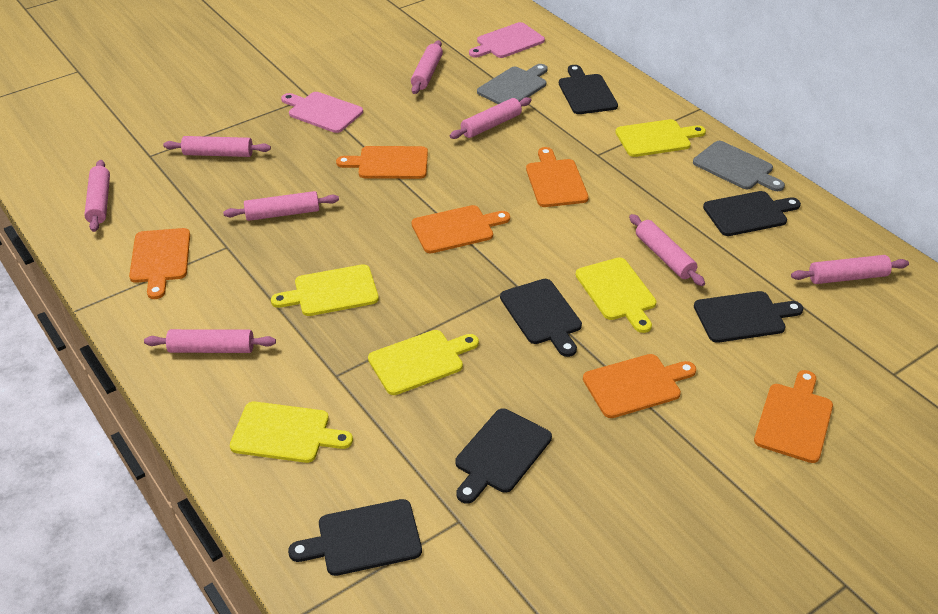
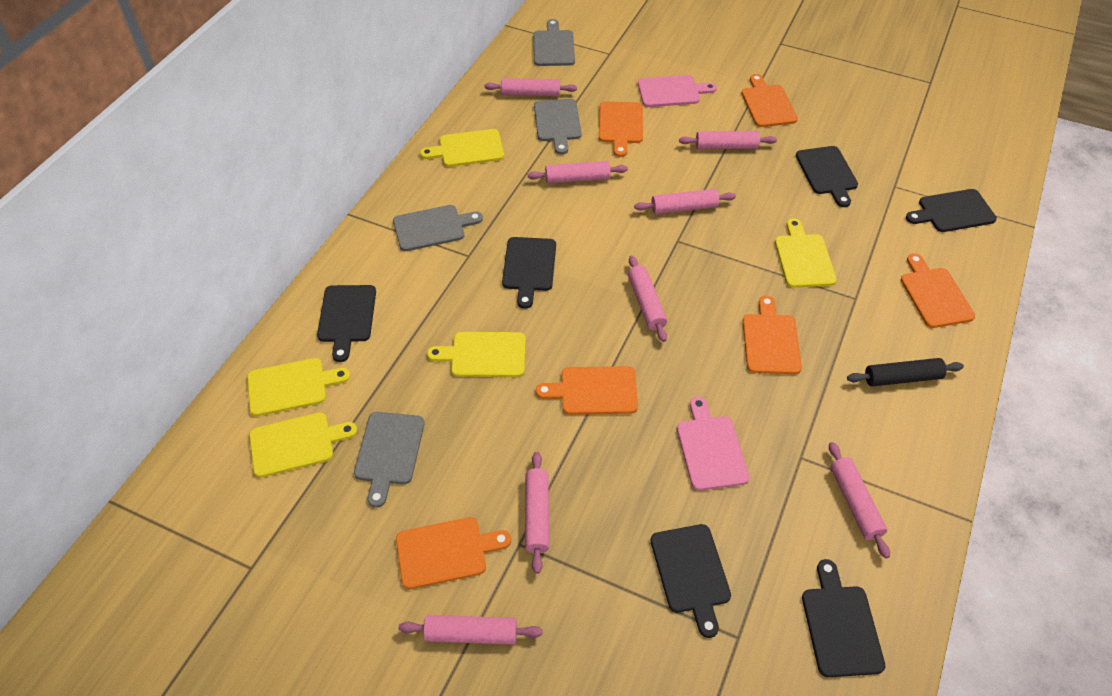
black rolling pin: none = 0 -> [847,358,964,387] = 1
grey cutting board: [477,64,548,104] [693,141,785,191] = 2 -> [354,412,425,508] [393,205,483,251] [533,19,575,66] [534,99,582,154] = 4

